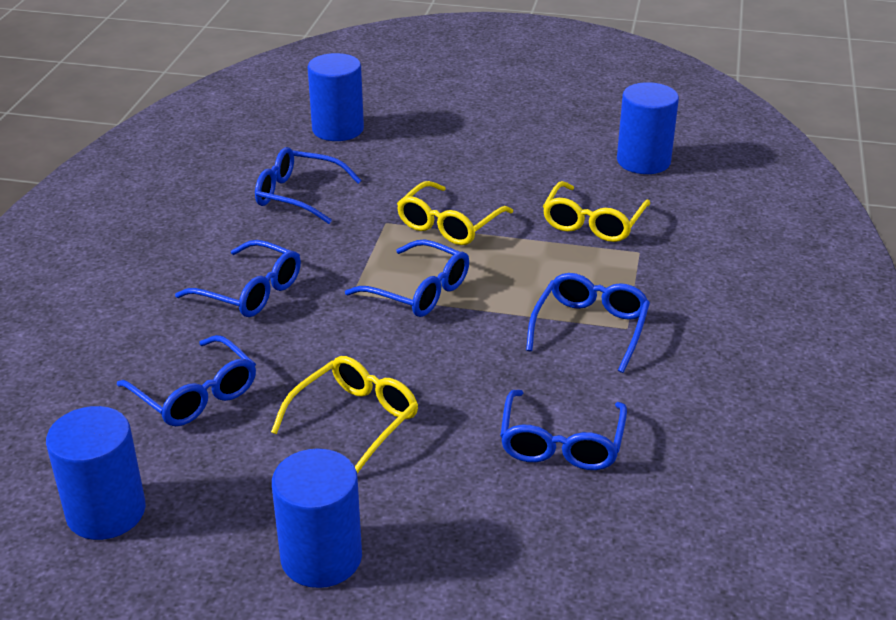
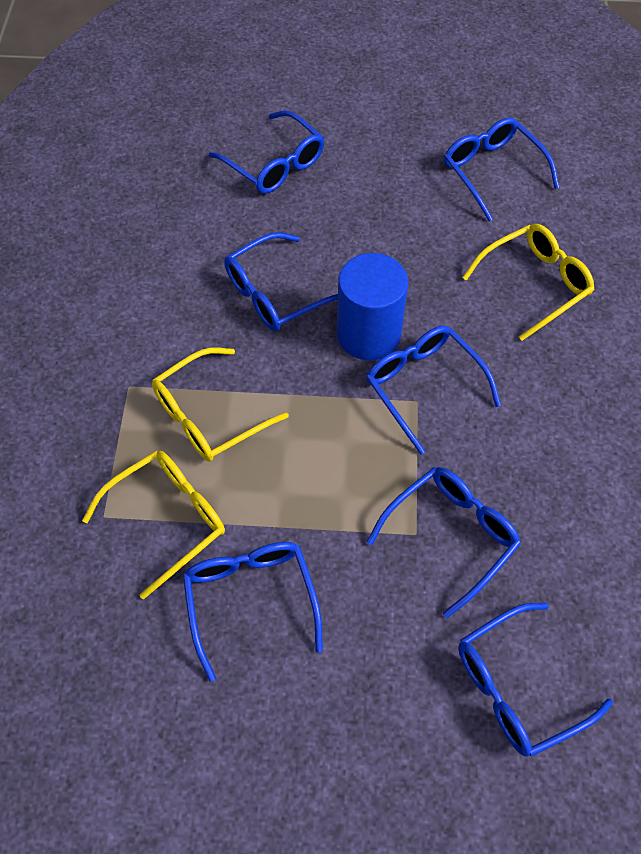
blue cylinder: [46,406,146,540] [272,448,362,588] [307,53,364,141] [617,82,679,174] = 4 -> [337,253,408,360] = 1
blue glasses: [117,335,256,426] [175,240,301,317] [255,147,362,224] [345,239,469,317] [500,390,627,470] [526,273,650,373] = 6 -> [183,542,323,682] [209,110,324,194] [224,232,338,331] [366,326,501,454] [367,467,521,618] [444,118,559,221] [458,603,613,757] = 7

